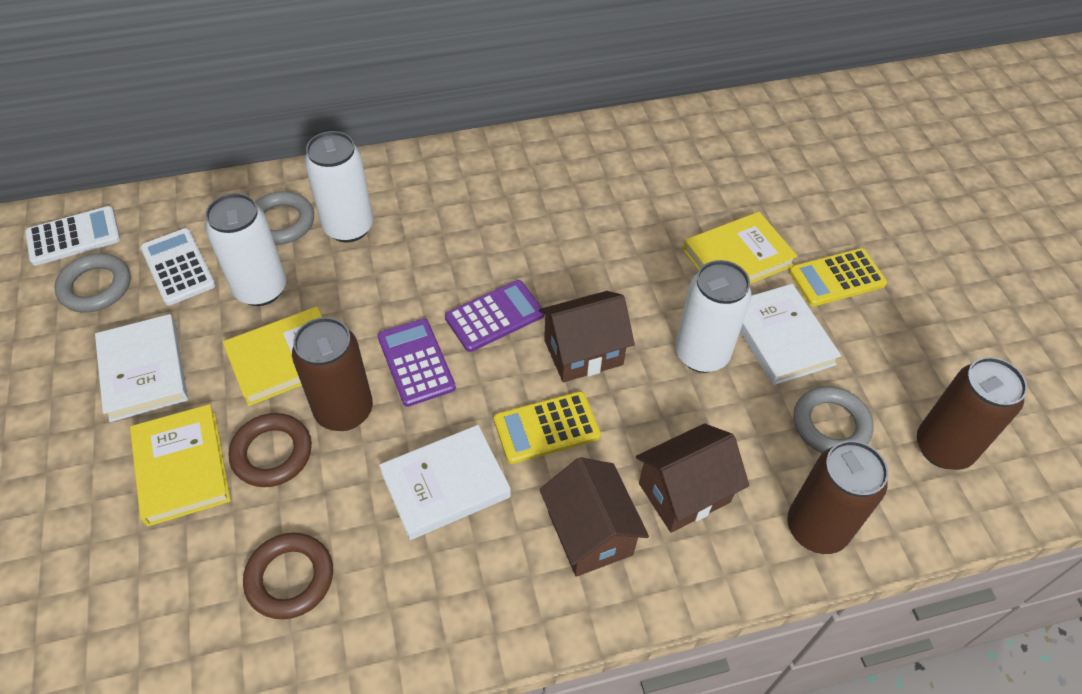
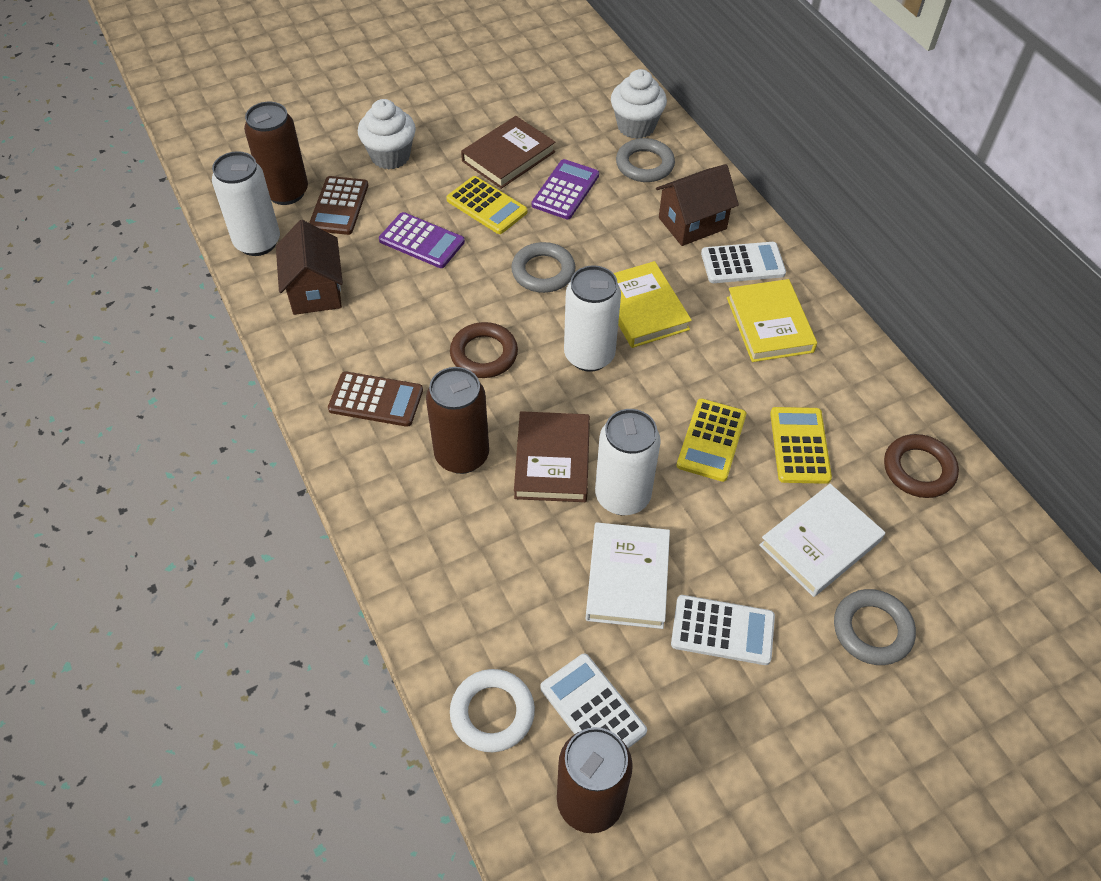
brown book: none = 0 -> [461,116,555,189] [514,411,590,502] = 2
brown calculator: none = 0 -> [309,176,368,235] [328,371,423,427] = 2
brown house: [539,291,635,382] [539,457,649,577] [636,424,749,533] = 3 -> [276,220,343,315] [656,164,739,246] = 2
white book: [95,314,188,422] [379,425,511,540] [740,284,841,385] = 3 -> [586,522,670,629] [759,484,885,597] = 2
white calculator: [25,206,120,266] [141,228,215,305] = 2 -> [540,654,647,748] [671,595,775,665] [701,242,786,283] = 3
white cupcake: none = 0 -> [358,99,416,169] [611,69,667,139] = 2
white ring: none = 0 -> [450,669,535,752] = 1
yellow book: [130,404,231,526] [223,307,322,406] [683,212,798,284] = 3 -> [613,261,692,348] [727,279,817,362] = 2
yellow calculator: [494,391,601,464] [789,248,887,306] = 2 -> [446,176,528,234] [677,399,746,482] [770,407,832,484] = 3

